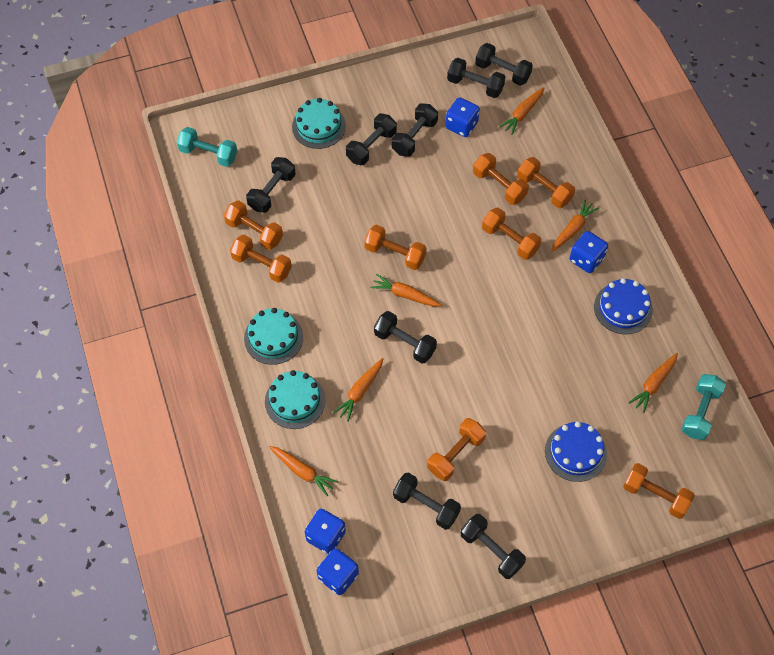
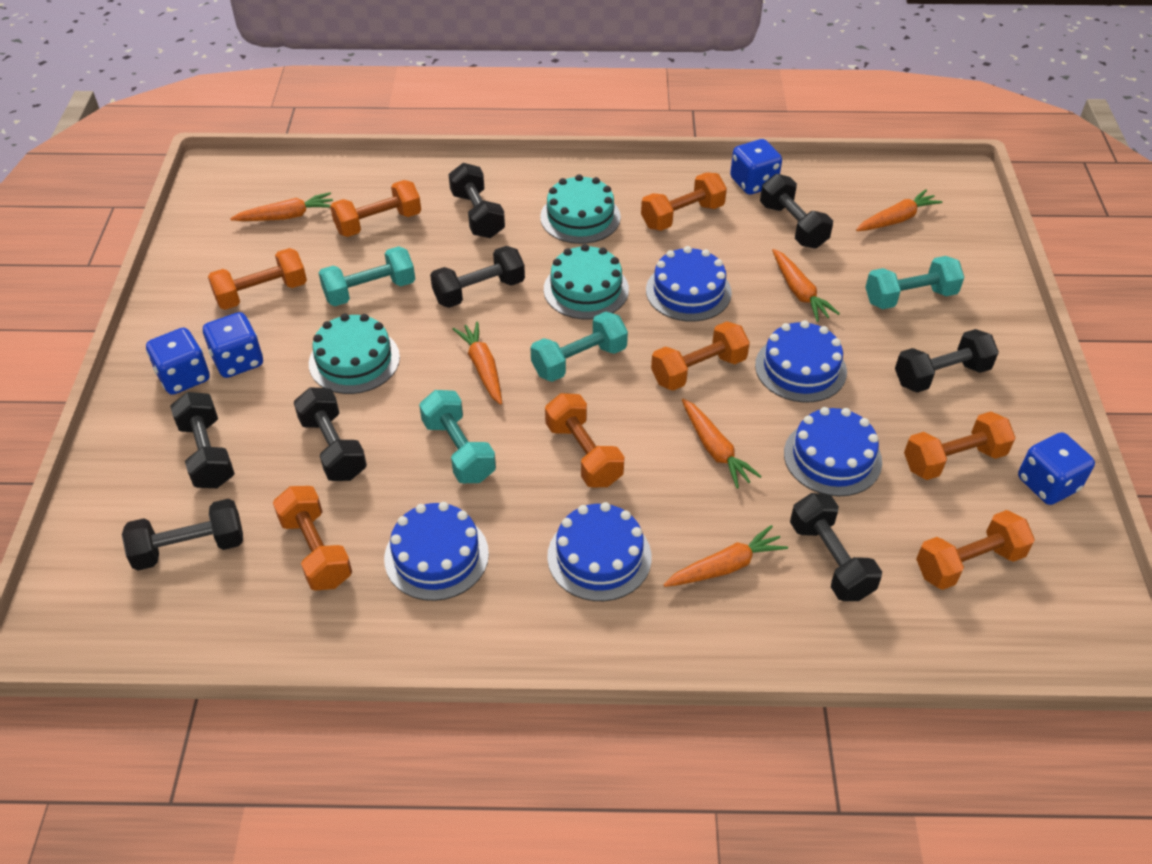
blue cake: [545,421,607,482] [594,278,653,334] = 2 -> [384,502,489,601] [547,502,652,601] [646,246,732,322] [755,320,847,403] [784,407,882,496] = 5
turquoise dumbbell: [177,127,237,167] [681,374,726,440] = 2 -> [319,246,415,306] [419,390,496,483] [530,312,628,382] [865,256,964,309] = 4

